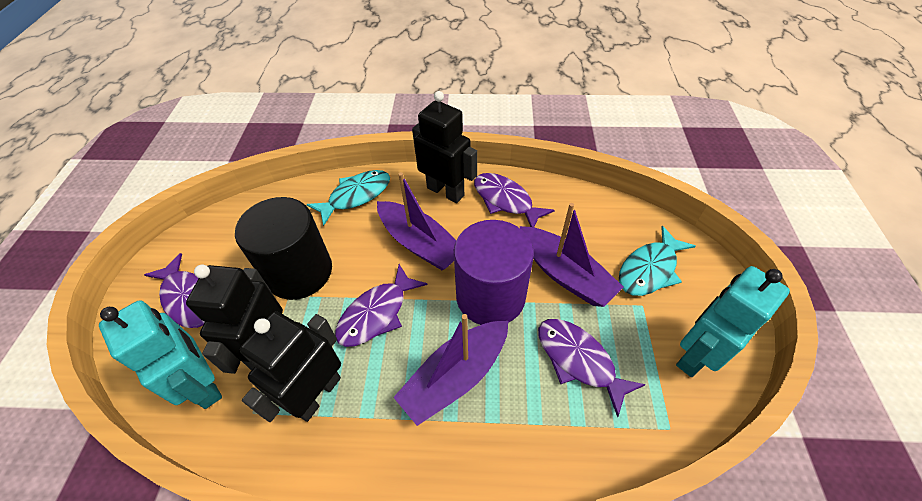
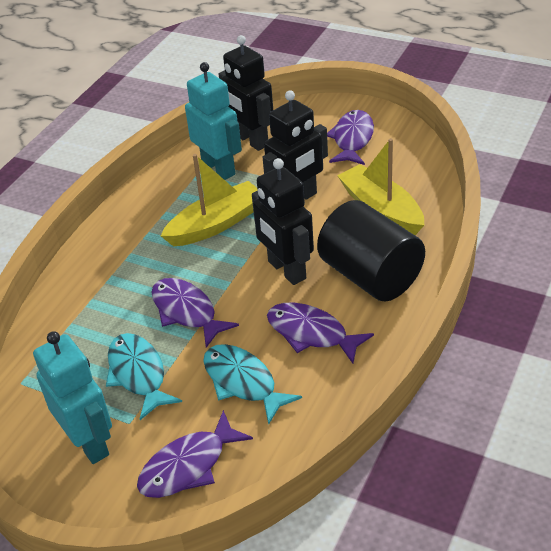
purple boat: [377,172,456,270] [393,314,508,426] [520,203,624,307] = 3 -> none = 0
purple cylinder: [454,220,534,325] = 1 -> none = 0
yellow boat: none = 0 -> [161,154,258,247] [337,138,424,235] = 2

